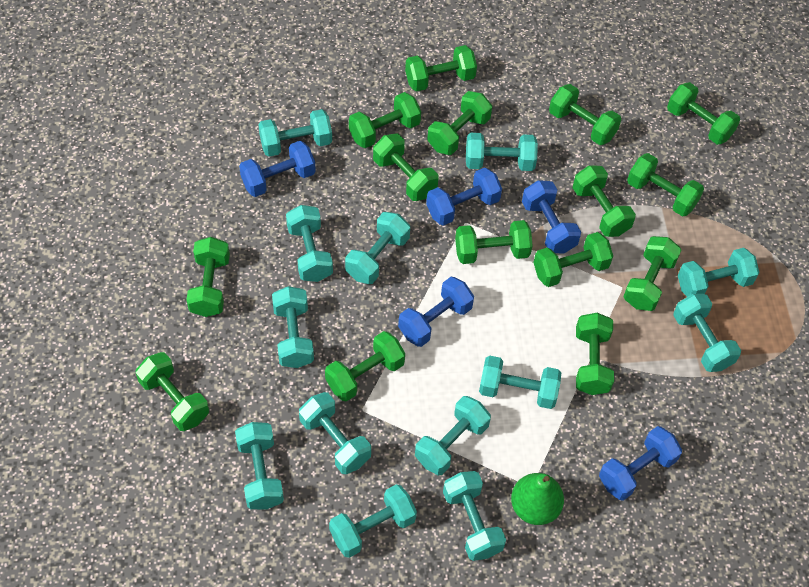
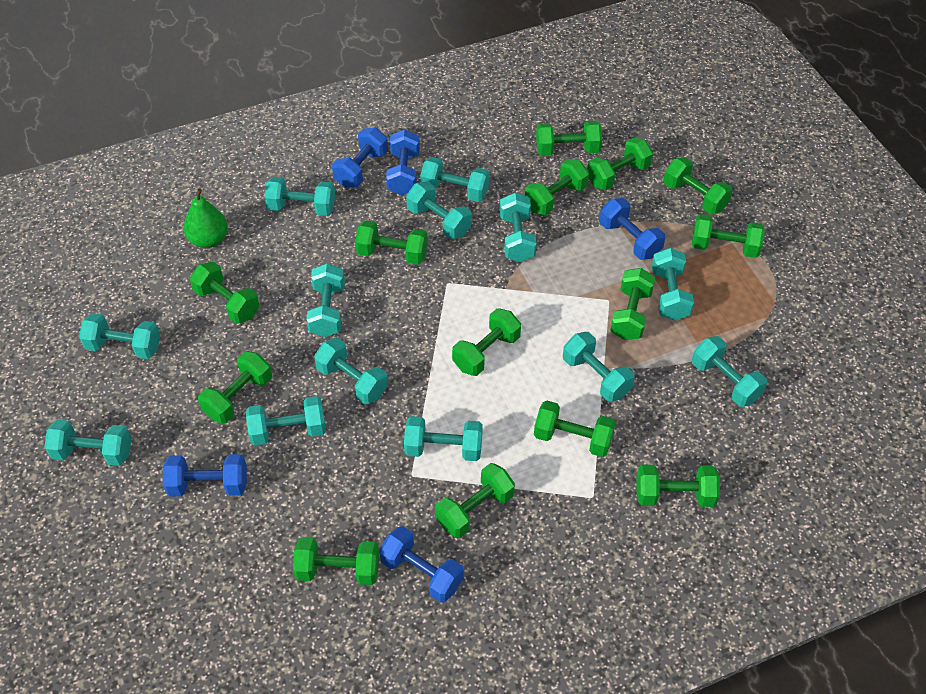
green dumbbell: [135,352,209,431] [186,237,230,317] [325,331,405,402] [349,92,421,148] [373,134,438,201] [405,45,477,92] [427,91,492,155] [455,220,533,264] [533,232,613,287] [549,84,621,145] [573,166,636,237] [576,313,614,395] [623,236,682,311] [627,153,704,216] [667,82,740,145] = 15 -> [190,261,260,324] [198,351,272,423] [293,537,379,585] [355,221,428,265] [435,463,515,538] [452,308,521,376] [525,159,589,215] [534,401,616,457] [536,121,602,156] [587,137,653,190] [610,268,655,340] [637,465,720,507] [663,157,733,214] [692,214,765,258] = 14

